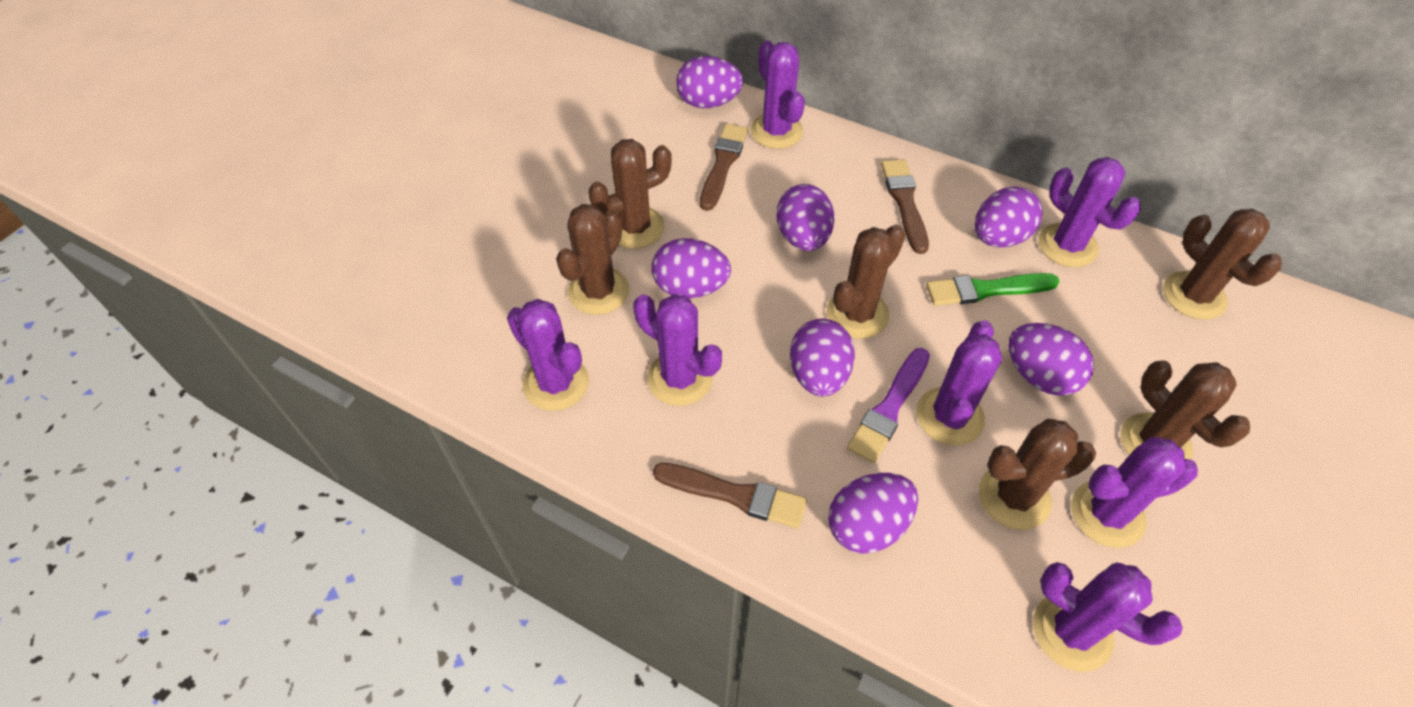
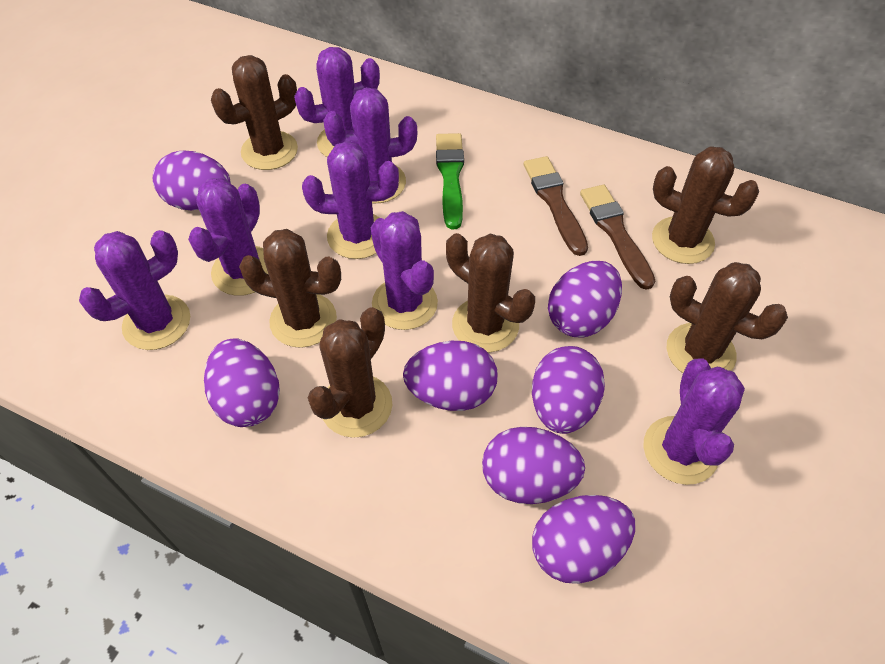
brown brush: [653,463,807,529] [700,124,748,211] [881,159,929,254] = 3 -> [524,156,588,256] [580,185,655,290] = 2
purple brush: [847,348,930,463] = 1 -> none = 0

